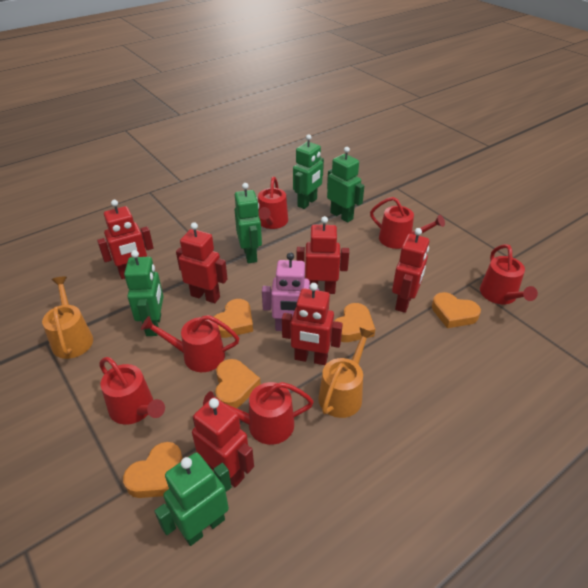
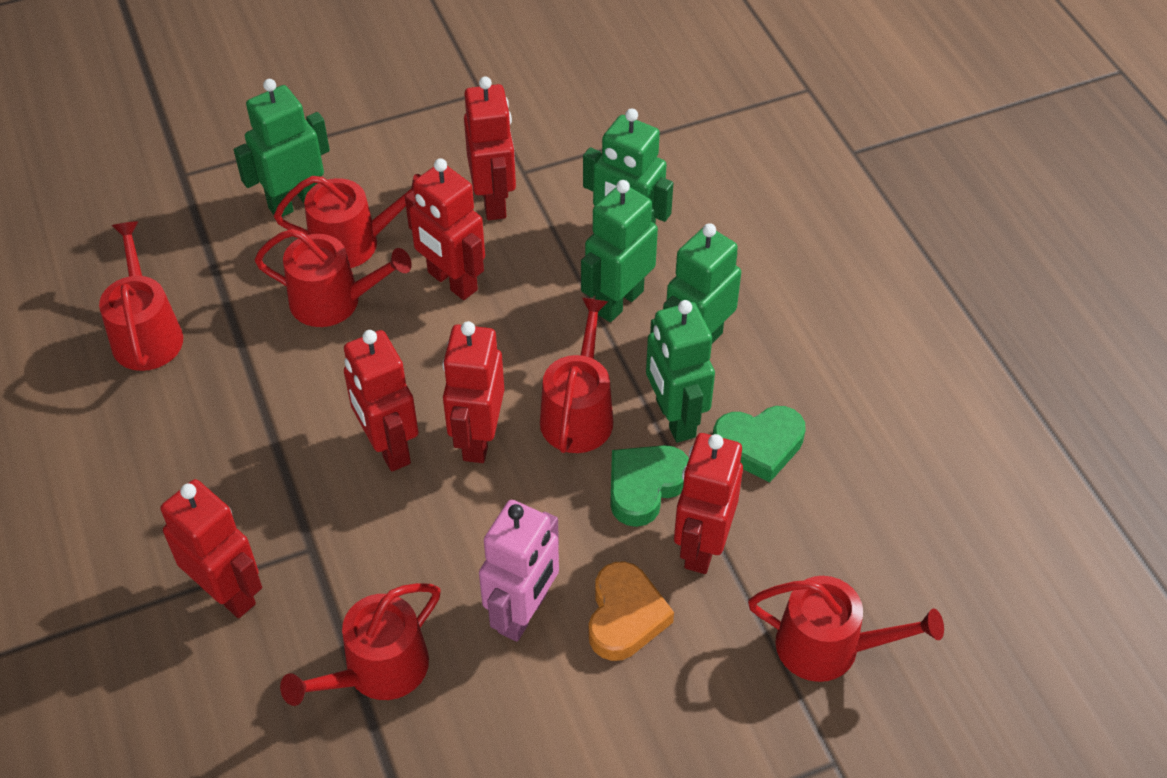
green heart: none = 0 -> [610,445,689,527] [713,406,806,482] = 2
orange heart: [123,442,183,498] [214,299,253,338] [215,359,261,408] [335,303,375,342] [432,292,481,328] = 5 -> [589,561,674,661] = 1
orange watering can: [42,276,93,359] [318,327,374,418] = 2 -> none = 0

